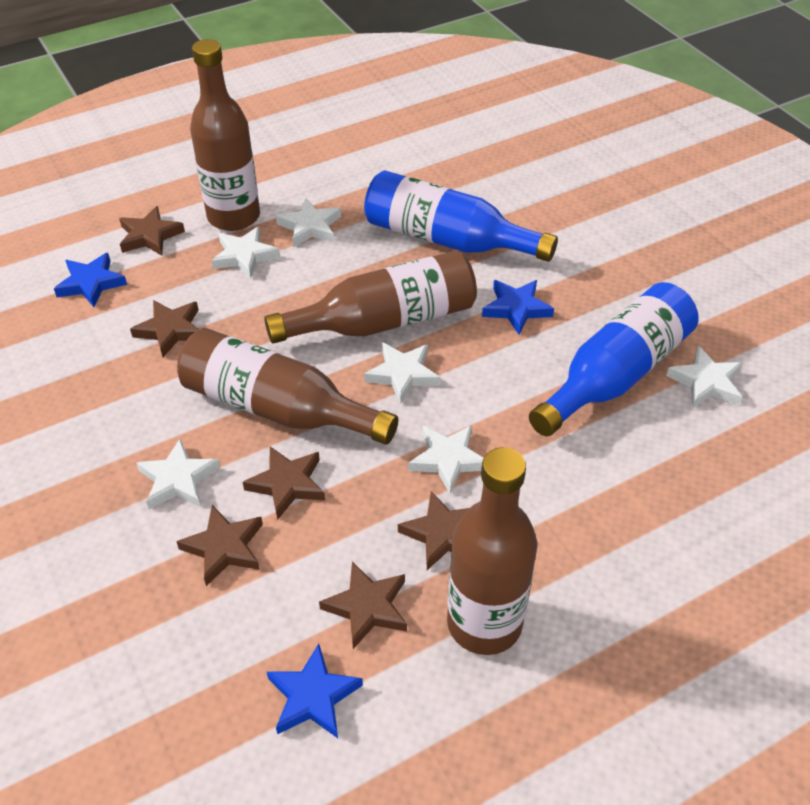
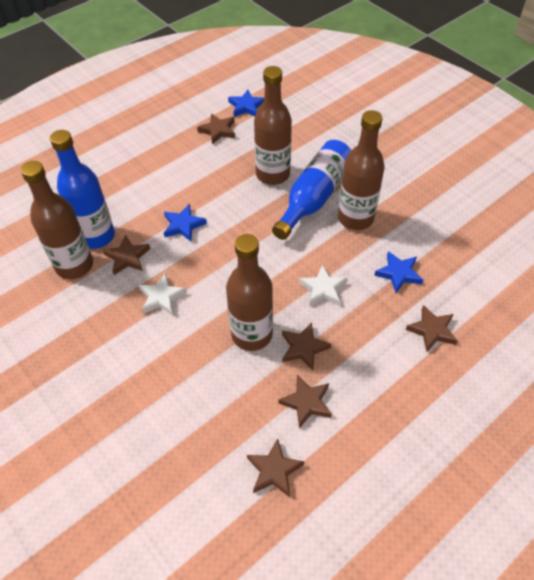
white star: [136,439,220,509] [212,226,280,279] [276,198,341,247] [364,342,440,404] [408,425,483,494] [666,346,743,408] = 6 -> [139,273,187,315] [299,264,347,306] = 2

